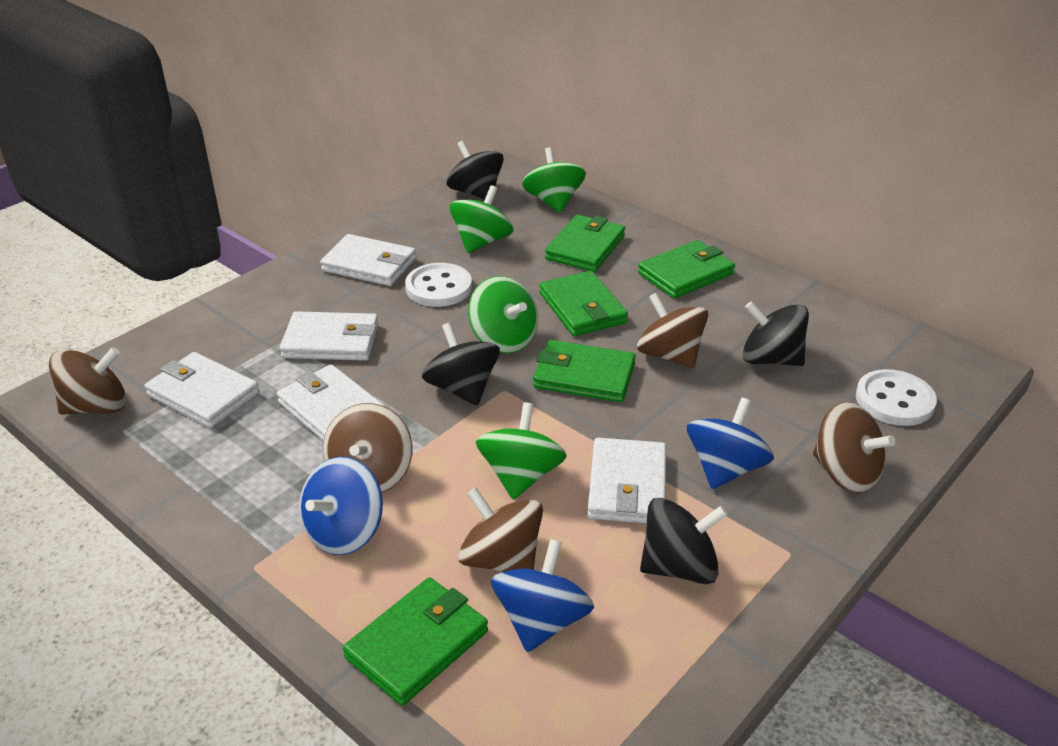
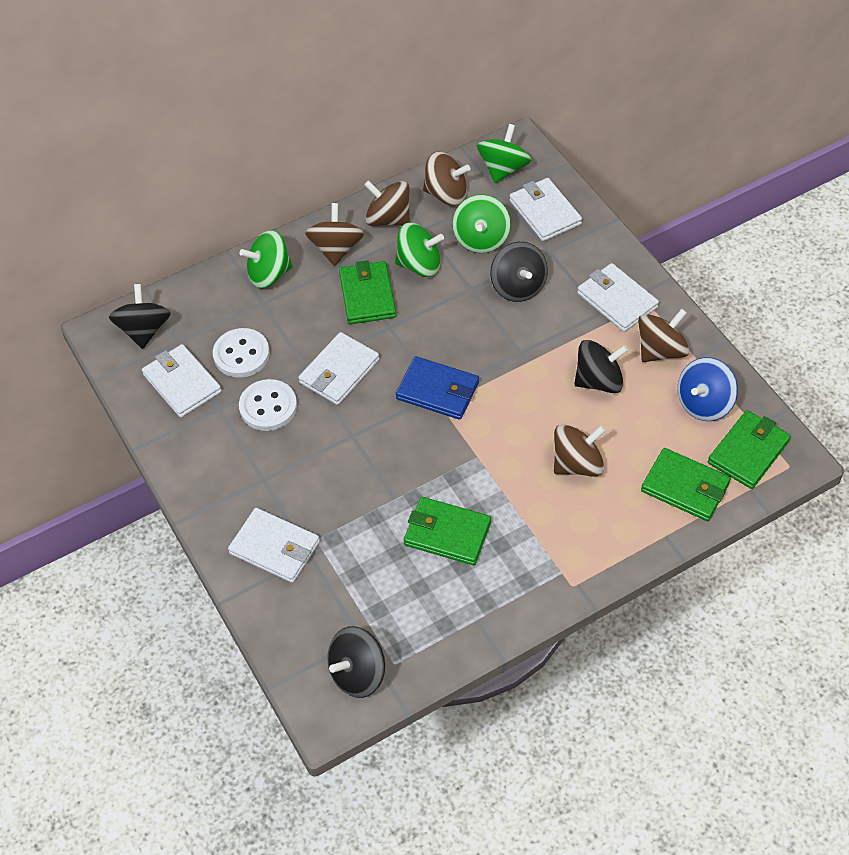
blue spinning top: [299,457,383,555] [491,539,594,652] [687,398,774,489] = 3 -> [678,357,738,421] = 1
blue wallet: none = 0 -> [396,356,479,420] = 1
green wallet: [343,577,488,706] [533,340,636,402] [539,271,628,336] [545,215,625,272] [638,240,735,298] = 5 -> [339,260,396,324] [404,497,491,565] [641,448,731,521] [708,410,791,489] = 4

